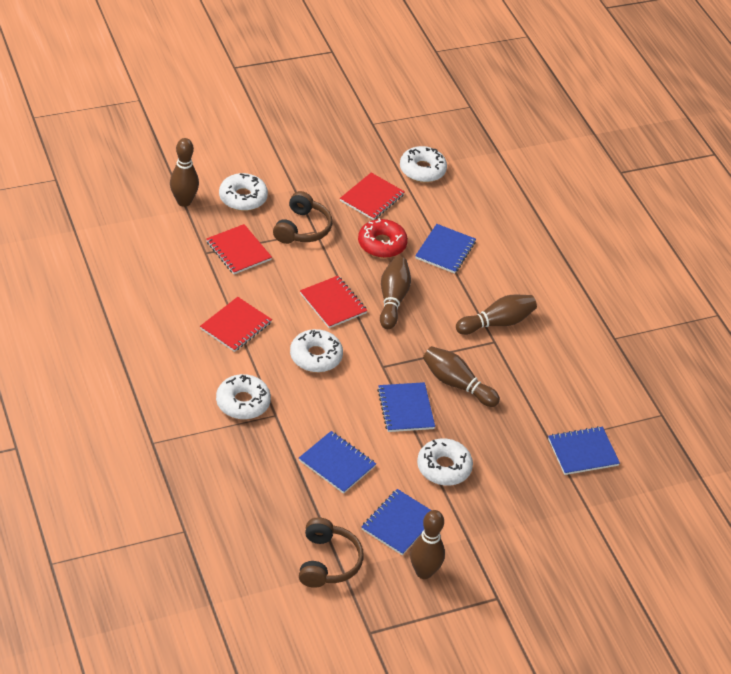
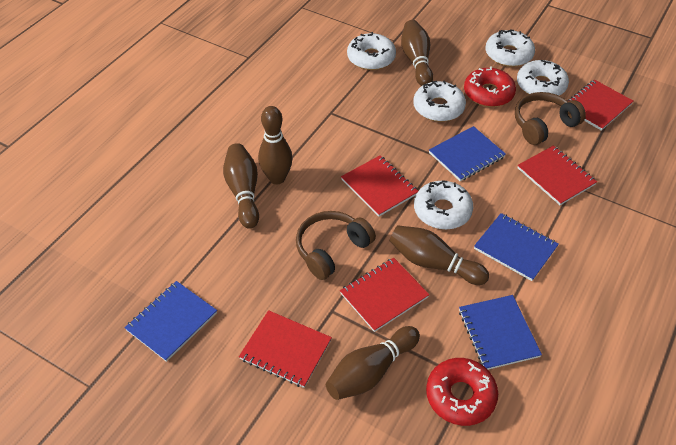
blue notebook: [299,431,376,494] [362,489,431,555] [377,382,435,432] [415,224,476,274] [548,426,620,475] = 5 -> [125,281,217,362] [429,126,506,181] [459,295,542,370] [474,213,559,281] = 4
red donut: [358,218,408,258] = 1 -> [426,358,498,426] [464,66,516,107] = 2
red notebook: [200,297,272,352] [206,224,272,274] [300,276,368,328] [340,173,405,220] = 4 -> [239,310,332,388] [340,258,429,332] [341,155,418,217] [518,145,597,205] [567,80,633,131] = 5

